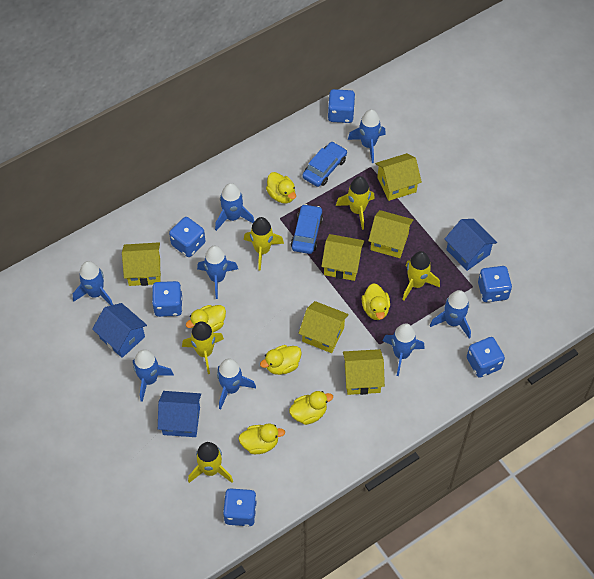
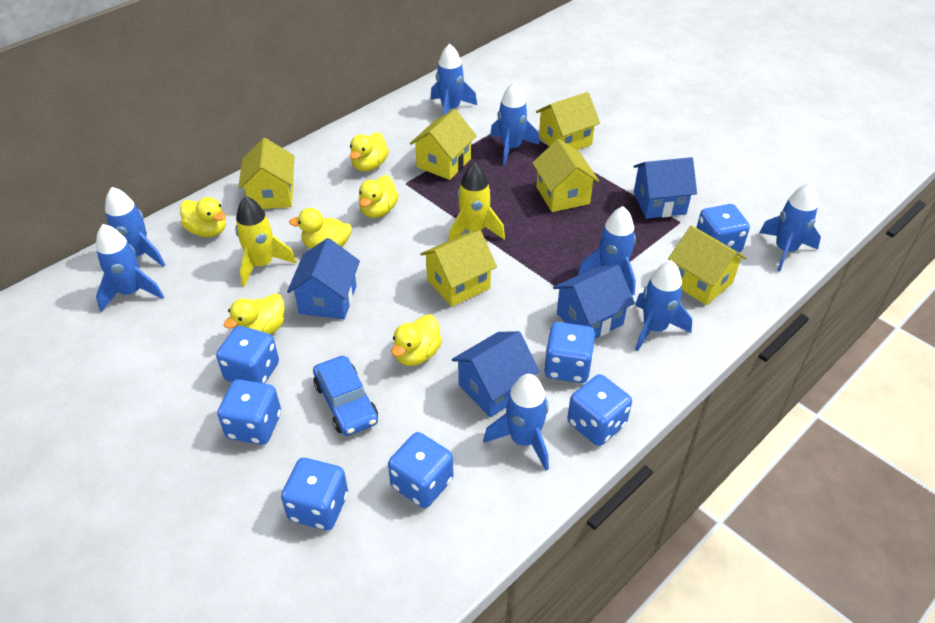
blue car: [291,204,323,254] [302,142,347,187] = 2 -> [313,356,378,436] = 1
blue dice: [152,281,182,317] [169,217,205,257] [223,488,256,526] [328,89,355,123] [467,337,505,378] [478,266,512,302] = 6 -> [216,326,279,384] [217,379,281,445] [281,458,348,530] [388,432,453,508] [544,322,595,383] [567,374,632,446] [696,204,750,252] = 7
blue house: [92,303,147,358] [158,391,201,437] [445,219,497,271] = 3 -> [287,238,360,319] [452,331,540,417] [553,265,635,338] [634,157,697,219] = 4
yellow rocket: [182,321,224,374] [188,442,233,483] [244,217,284,271] [336,176,375,230] [402,251,440,301] = 5 -> [236,196,297,287] [448,163,505,241] = 2

